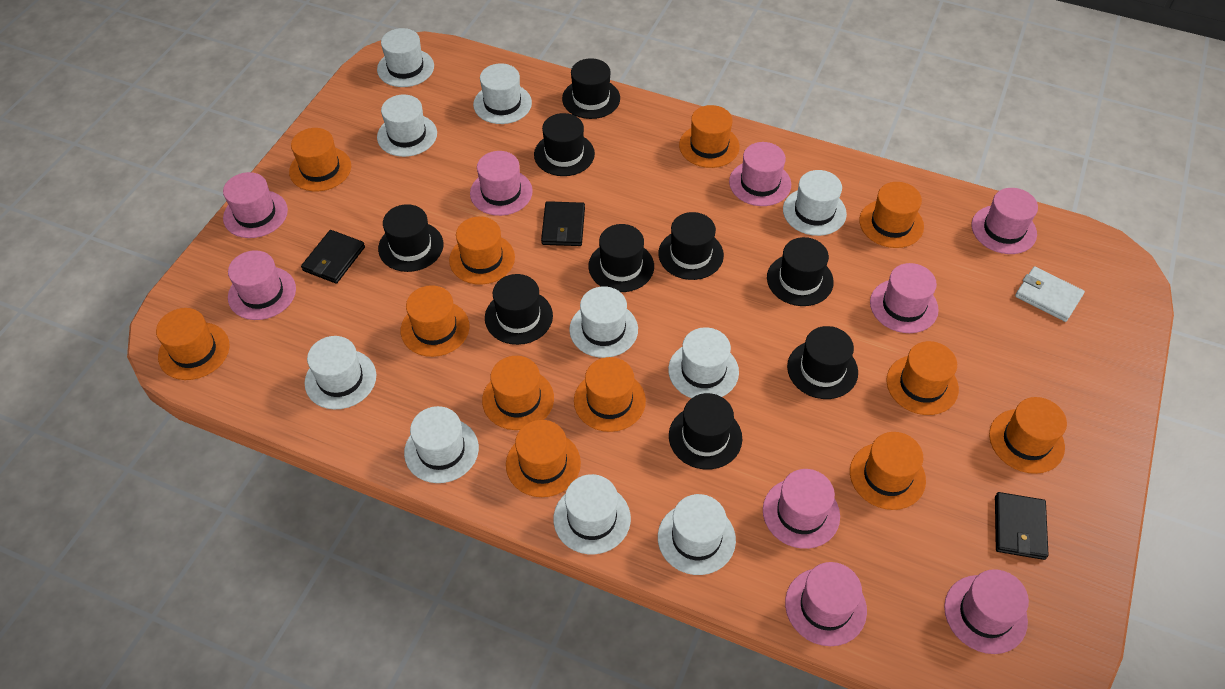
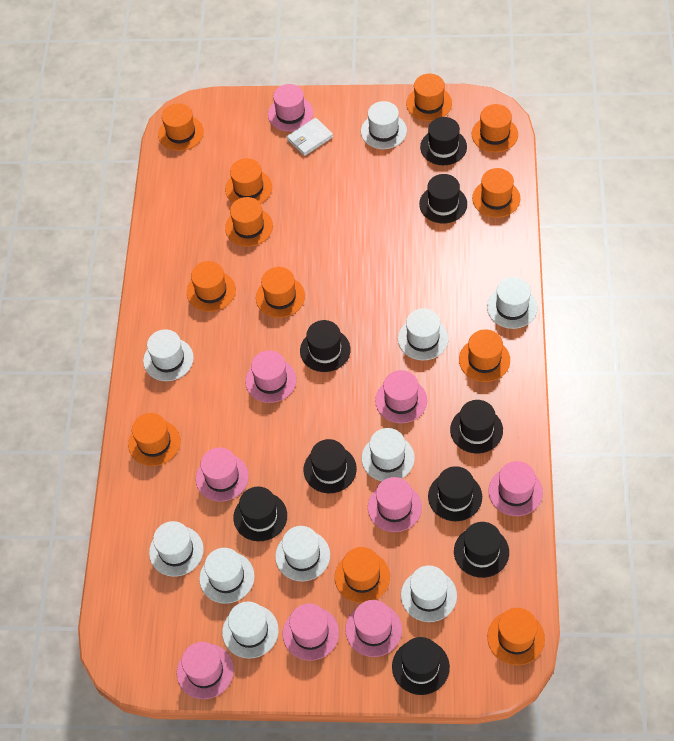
black wallet: [301,230,365,284] [541,201,585,246] [995,492,1049,560] = 3 -> none = 0

